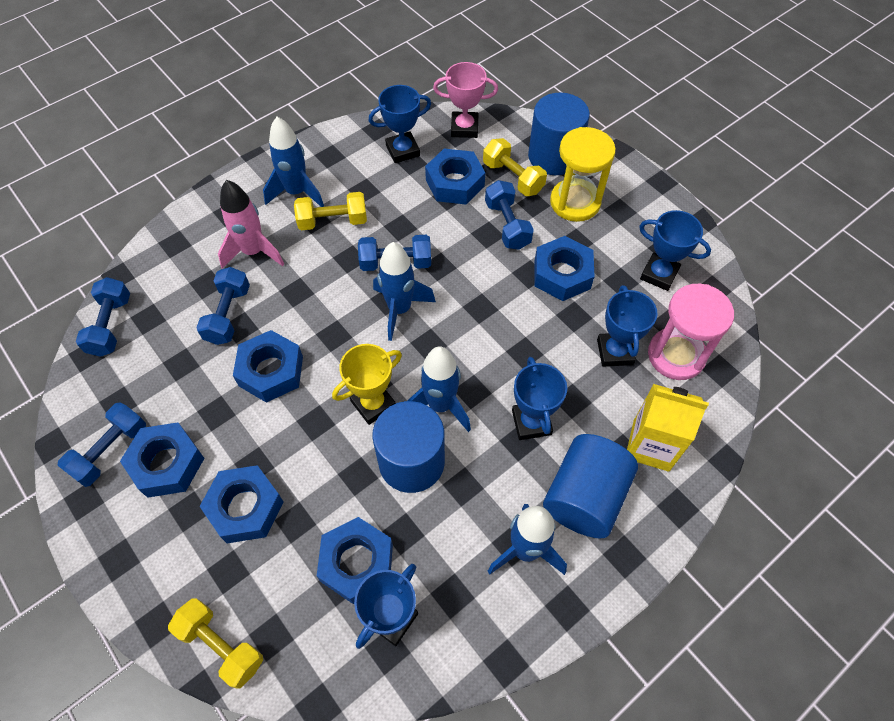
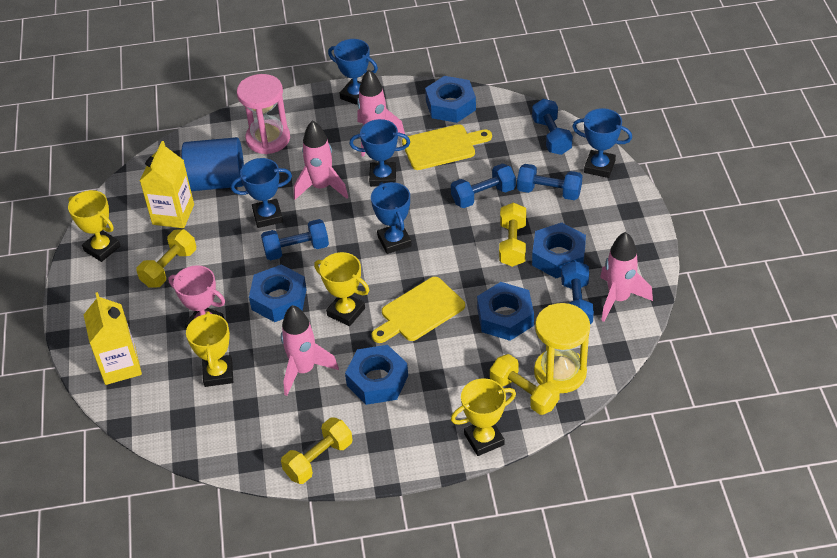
blue cylinder: [372,401,445,493] [528,92,590,175] [543,434,638,539] = 3 -> [181,137,244,191] = 1
blue nut: [120,422,205,498] [200,465,283,543] [233,330,303,403] [317,517,393,604] [425,149,485,205] [535,236,595,301] = 6 -> [249,265,307,322] [345,345,408,405] [425,76,476,123] [477,282,534,341] [532,223,586,278] = 5
blue rocket: [263,117,324,207] [373,242,436,341] [407,346,471,432] [488,504,567,575] = 4 -> none = 0
pink rocket: [218,180,284,269] = 1 -> [281,305,339,396] [294,120,348,200] [357,70,405,157] [600,232,653,322] = 4
yellow carton: [627,384,709,472] = 1 -> [84,292,142,385] [140,141,194,228] = 2
yellow cutting board: none = 0 -> [372,277,465,343] [402,124,492,170] = 2
yellow dumbbell: [168,598,263,689] [294,192,367,230] [483,138,547,196] = 3 -> [136,229,196,288] [281,417,353,484] [490,354,560,415] [499,202,526,267] = 4
yellow trophy: [332,344,402,425] = 1 -> [68,190,120,262] [186,311,233,387] [314,252,369,326] [451,378,516,456] = 4

